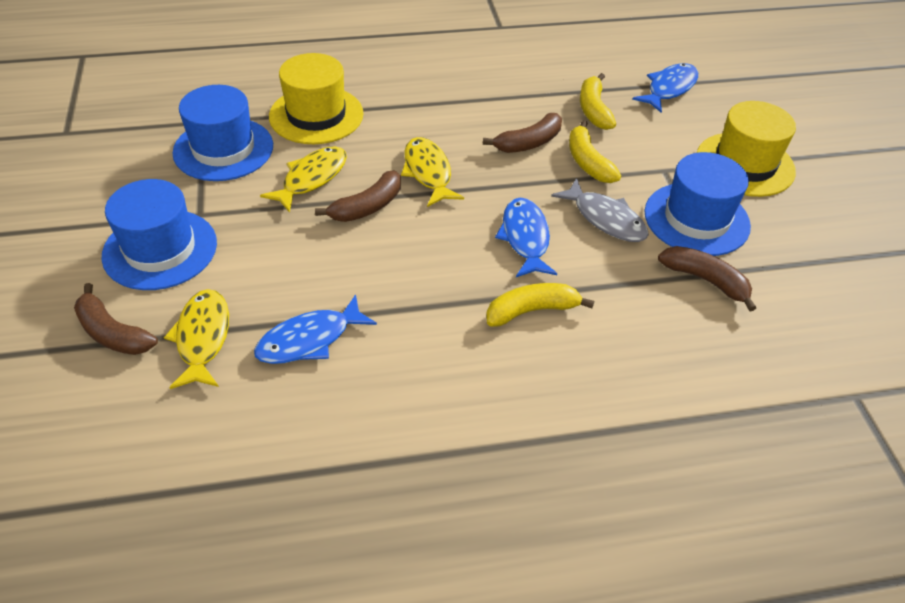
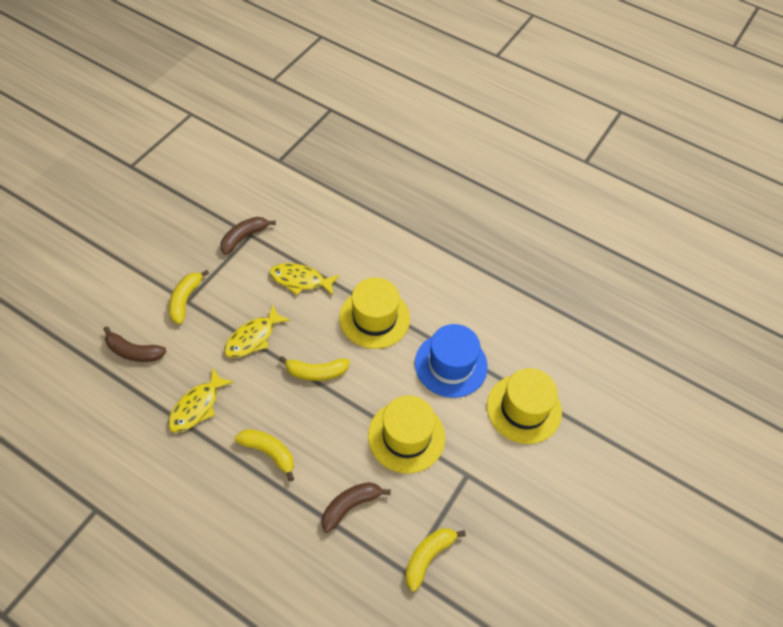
blue fish: [254,294,377,364] [495,198,557,277] [632,63,698,113] = 3 -> none = 0
blue hat: [102,179,217,290] [172,85,273,181] [645,152,751,256] = 3 -> [415,324,488,398] = 1
brown banana: [74,283,158,355] [315,170,401,222] [483,113,562,153] [658,246,756,311] = 4 -> [103,326,167,362] [220,217,276,255] [321,482,391,533] = 3
grey fish: [551,178,649,242] = 1 -> none = 0
yellow banana: [486,283,594,327] [569,120,621,183] [580,73,616,130] = 3 -> [169,270,209,324] [235,429,294,481] [279,356,350,381] [405,528,466,591] = 4
yellow hat: [269,53,364,144] [696,101,796,197] = 2 -> [339,277,410,349] [368,395,445,473] [487,368,562,444] = 3

